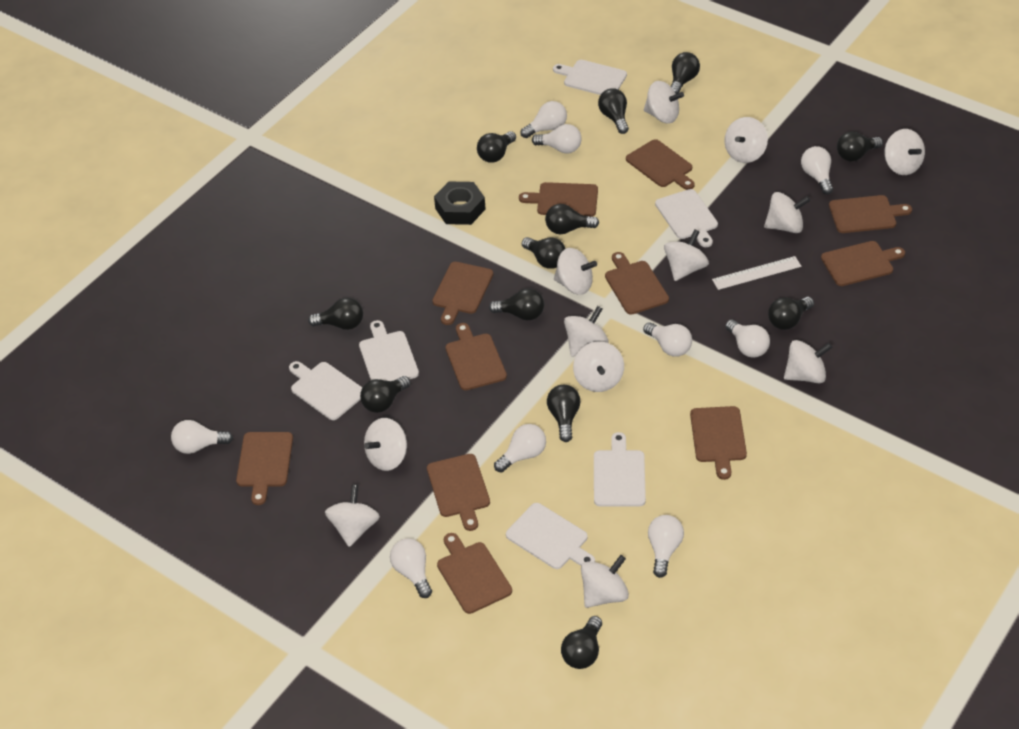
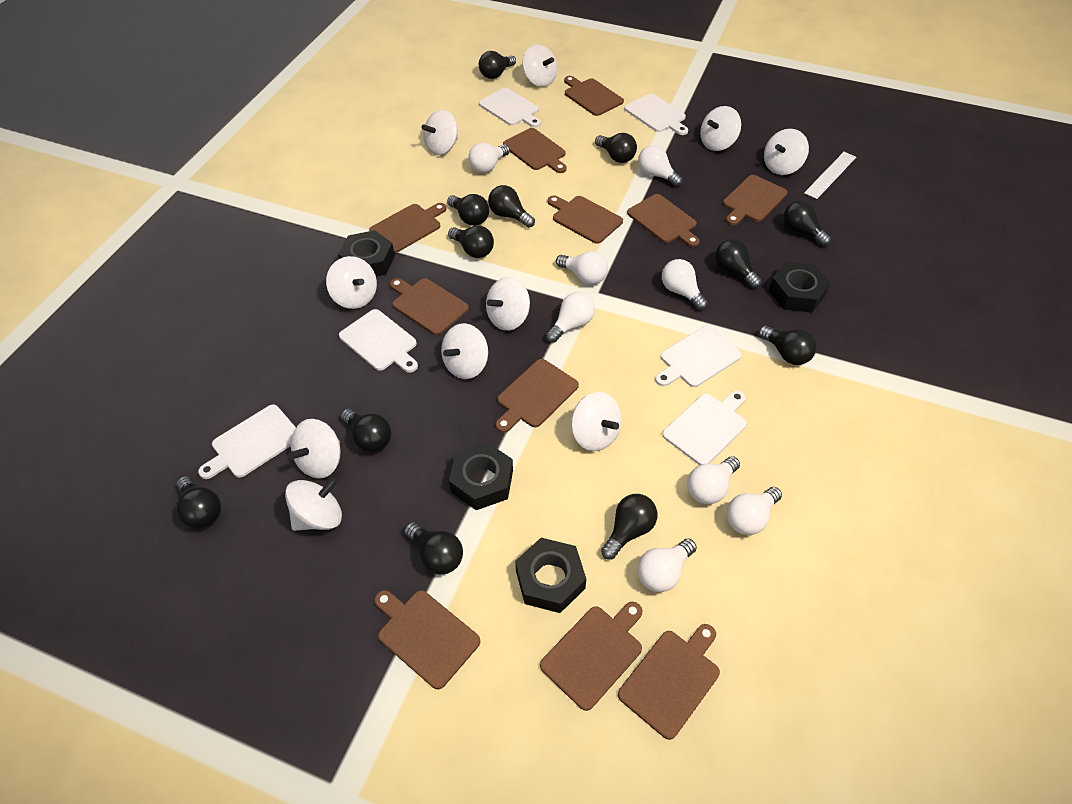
black nut: [434,182,486,225] = 1 -> [338,230,395,277] [449,442,513,510] [515,538,586,613] [769,262,831,313] = 4
white light bulb: [171,420,233,454] [390,539,432,598] [494,424,546,473] [520,101,567,138] [532,124,582,154] [643,322,692,357] [648,515,684,578] [725,319,770,358] [801,146,833,195] = 9 -> [468,143,510,173] [546,292,595,343] [556,251,608,285] [637,538,697,592] [638,145,683,187] [662,259,708,310] [687,456,740,504] [727,487,782,535] = 8
white spinning top: [325,484,380,547] [364,418,407,471] [554,248,597,295] [564,306,609,357] [573,342,624,392] [581,555,629,608] [644,81,684,124] [664,229,709,281] [724,117,768,163] [764,192,810,233] [784,340,832,383] [885,129,925,175] = 12 -> [285,477,342,531] [289,419,340,479] [326,256,377,309] [422,110,458,155] [441,323,488,379] [486,277,530,331] [522,44,557,87] [571,392,622,451] [700,106,741,151] [764,129,809,175] = 10

